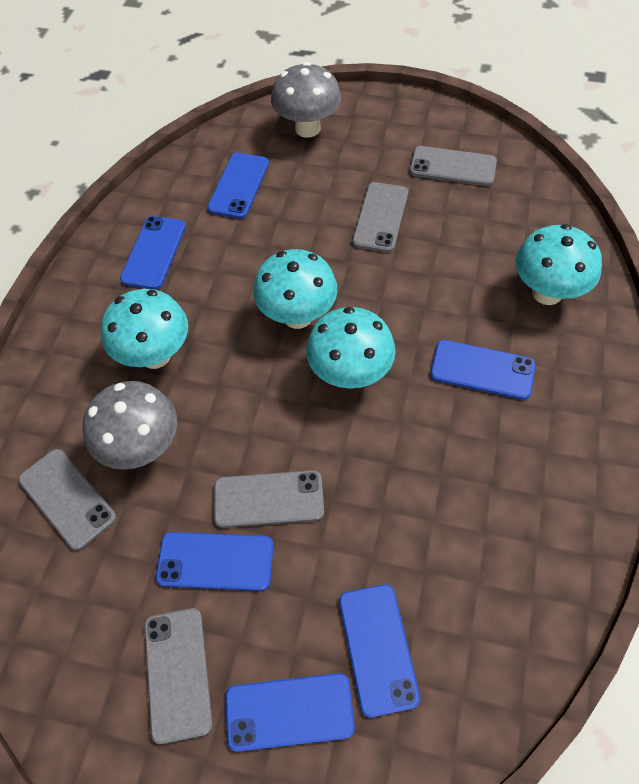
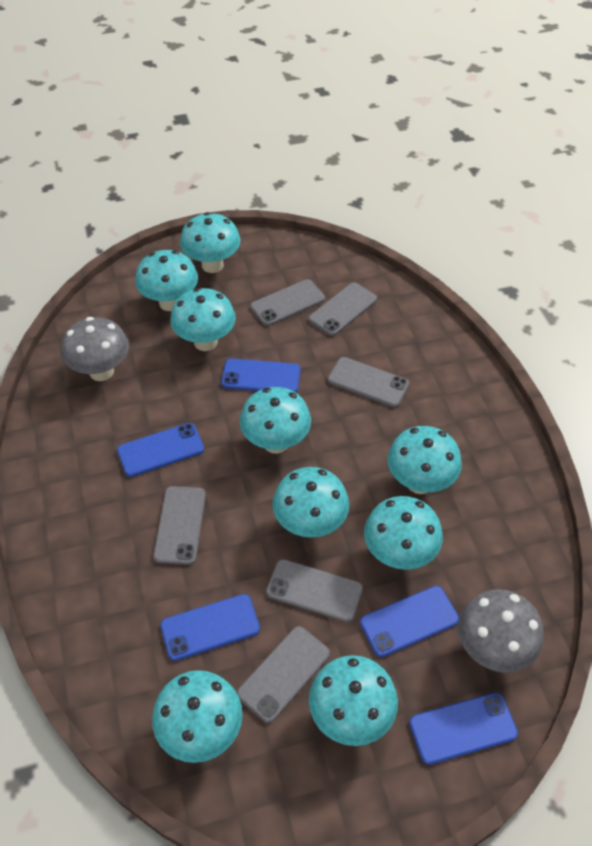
blue phone: [120,216,186,290] [156,532,273,591] [207,152,269,219] [225,673,355,752] [339,584,420,718] [430,340,536,400] = 6 -> [117,423,204,477] [160,594,260,661] [221,359,300,392] [360,586,459,657] [409,693,518,765] = 5
grey phone: [18,449,116,551] [144,608,213,744] [214,470,324,528] [352,182,408,253] [410,146,497,186] = 5 -> [153,486,206,565] [237,626,330,723] [250,279,325,326] [266,559,363,622] [308,283,377,336] [328,357,409,407] = 6
turquoise mushroom: [101,289,188,369] [253,249,338,329] [306,307,396,389] [515,224,602,305] = 4 -> [135,250,198,311] [152,670,242,763] [170,288,236,351] [180,212,240,273] [240,387,311,454] [272,467,349,538] [309,655,398,746] [364,496,443,570] [387,426,462,494] = 9

